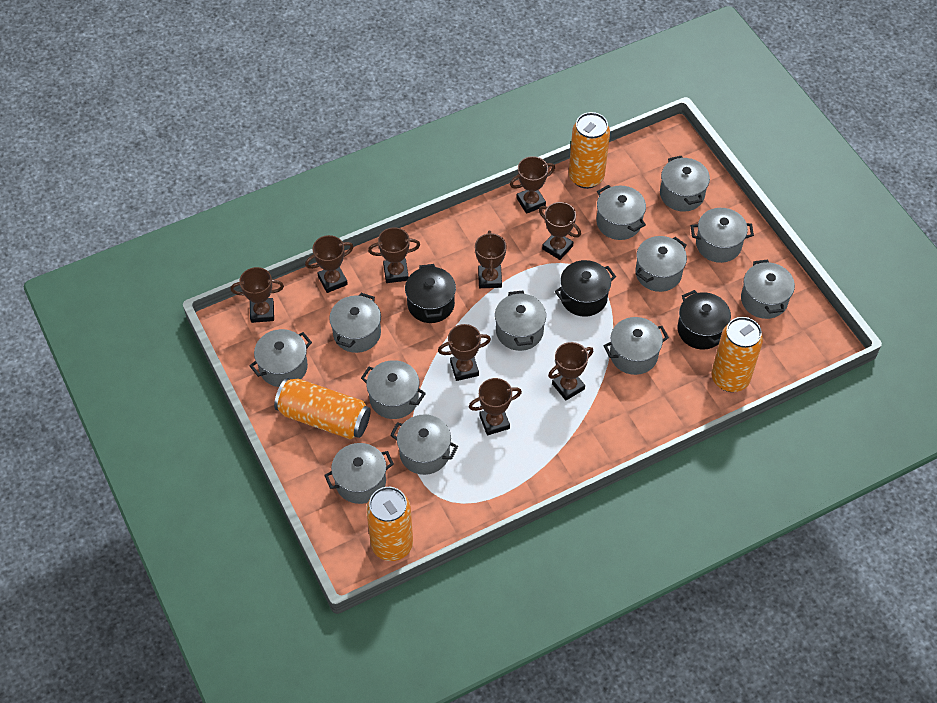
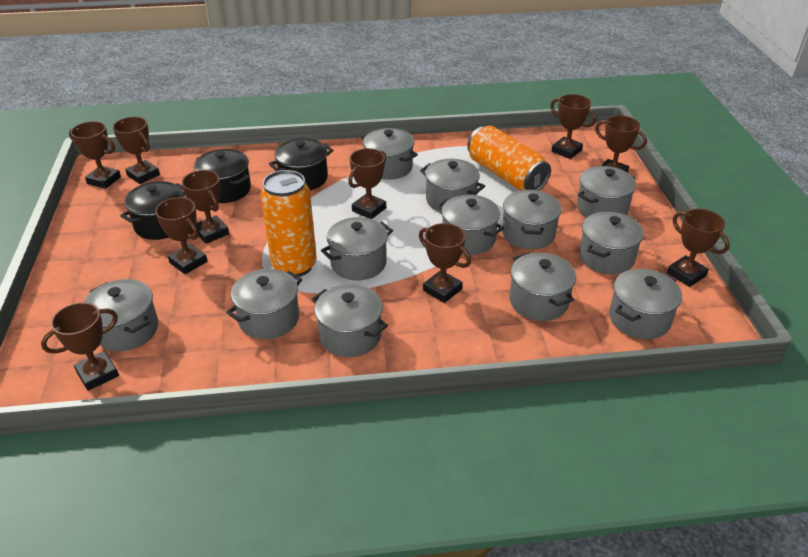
brown trophy: [230,267,284,323] [305,235,354,293] [368,227,420,283] [438,324,491,381] [469,378,522,435] [475,231,507,288] [510,156,555,214] [539,202,581,260] [548,342,593,400] = 9 -> [41,302,119,391] [69,121,121,189] [113,117,160,184] [155,197,207,274] [182,170,229,244] [348,148,386,219] [419,223,471,303] [550,94,596,159] [595,116,647,173] [667,209,730,287] = 10
orange can: [274,378,371,440] [366,487,413,561] [569,112,610,189] [712,317,763,392] = 4 -> [261,170,317,277] [467,126,551,191] = 2

